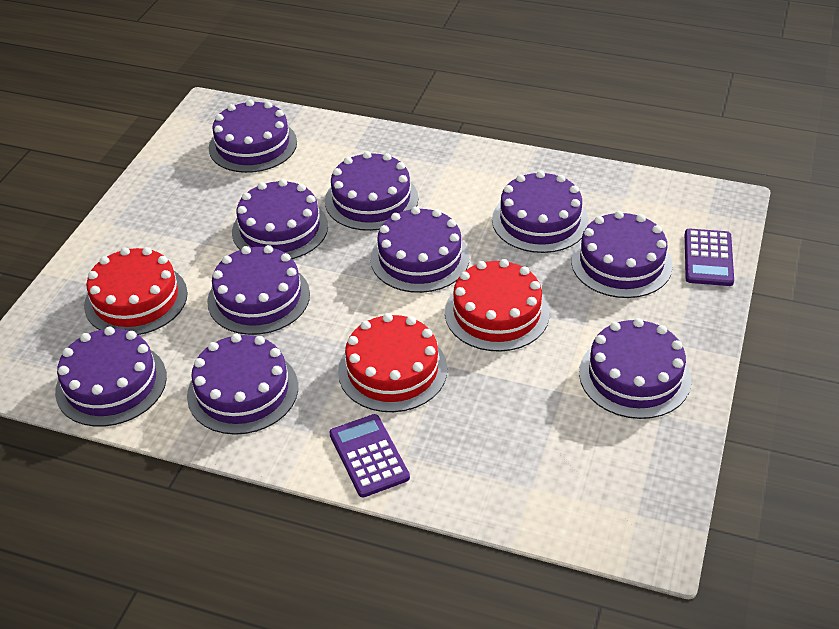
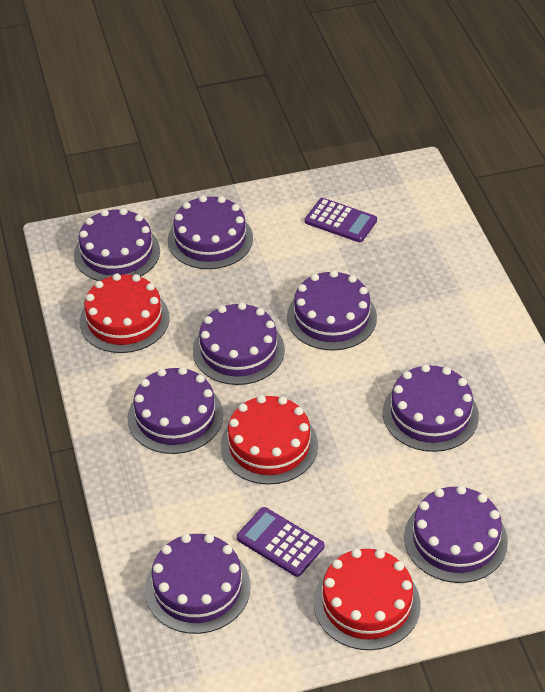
purple cake: [55,327,167,427] [187,334,298,435] [207,245,310,335] [209,99,297,173] [232,179,328,259] [325,151,418,231] [370,207,470,293] [492,171,589,253] [571,211,673,298] [579,318,691,419] = 10 -> [74,208,160,281] [128,367,223,454] [145,534,251,634] [168,195,253,269] [193,302,285,385] [287,270,377,351] [383,364,479,452] [404,486,508,583] = 8

